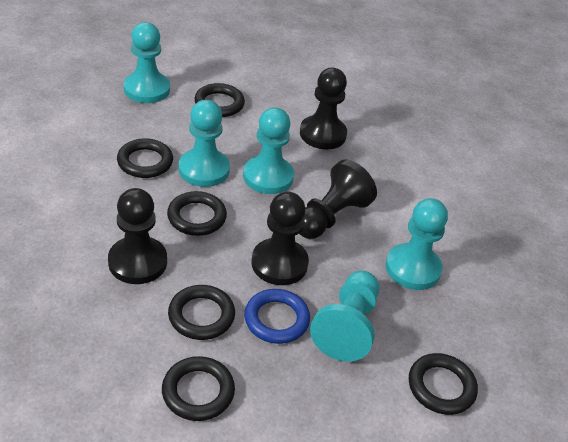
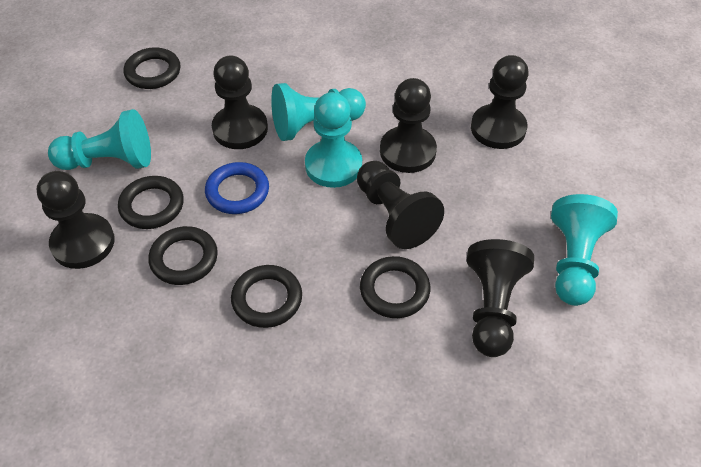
black pawn: [108,188,167,284] [251,192,309,285] [299,159,377,239] [300,68,347,149] = 4 -> [37,171,115,269] [212,56,268,149] [357,161,444,249] [380,78,437,173] [466,239,534,357] [471,55,529,149] = 6
black ring: [117,138,173,178] [162,356,235,421] [167,191,227,236] [168,285,235,340] [194,83,245,117] [409,353,478,415] = 6 -> [118,176,184,229] [124,47,180,89] [148,226,218,285] [231,265,302,328] [360,256,430,318] = 5
turquoise pawn: [124,22,170,103] [179,100,230,187] [243,107,294,194] [310,271,379,362] [386,198,448,290] = 5 -> [48,109,151,170] [271,83,366,141] [305,92,362,188] [551,194,618,306] = 4

